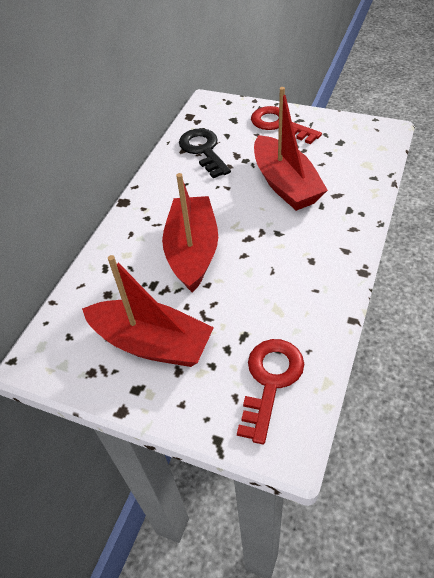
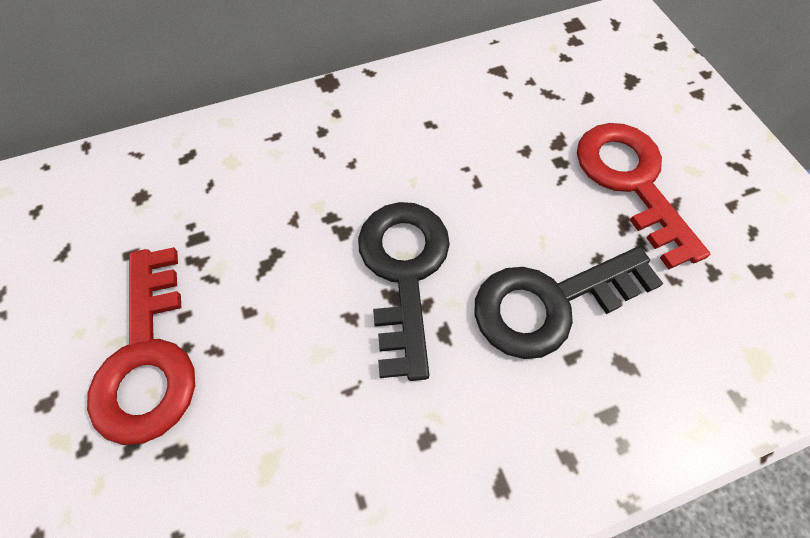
black key: [179,128,231,178] = 1 -> [358,202,450,381] [474,247,664,359] = 2
red boat: [82,255,214,367] [162,173,218,293] [254,87,328,211] = 3 -> none = 0

